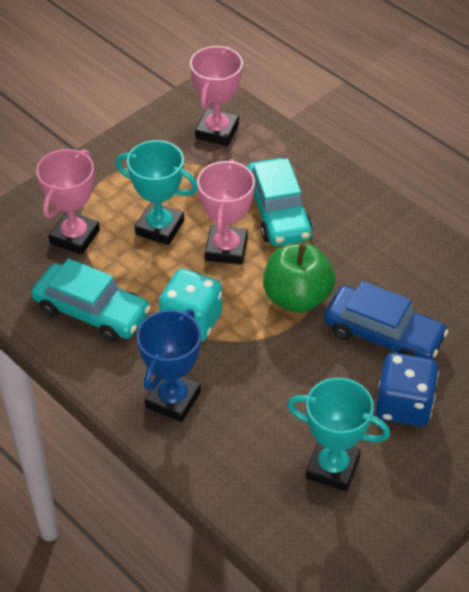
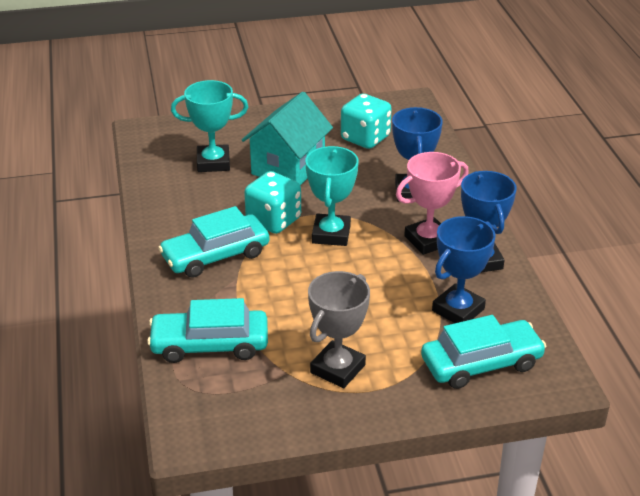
blue car: [324,281,449,360] = 1 -> none = 0
blue dice: [376,353,439,427] = 1 -> none = 0
blue trophy: [137,309,201,422] = 1 -> [392,107,443,202] [432,216,496,323] [461,171,517,272] = 3
green apple: [263,243,335,313] = 1 -> none = 0
grey trophy: none = 0 -> [308,271,370,388] = 1
pink trophy: [36,149,100,255] [190,46,243,146] [197,159,255,265] = 3 -> [396,152,469,255] = 1
turquoise car: [32,258,151,342] [247,158,313,246] = 2 -> [147,298,268,363] [158,206,269,278] [421,315,546,389] = 3
turquoise dice: [159,269,222,342] = 1 -> [244,171,301,234] [341,94,392,149] = 2
turquoise house: none = 0 -> [242,92,333,185] = 1

